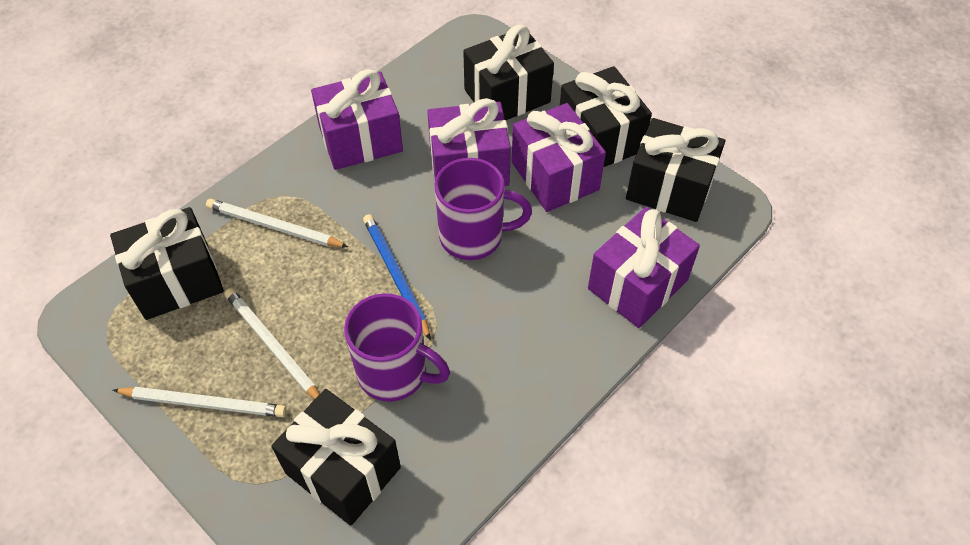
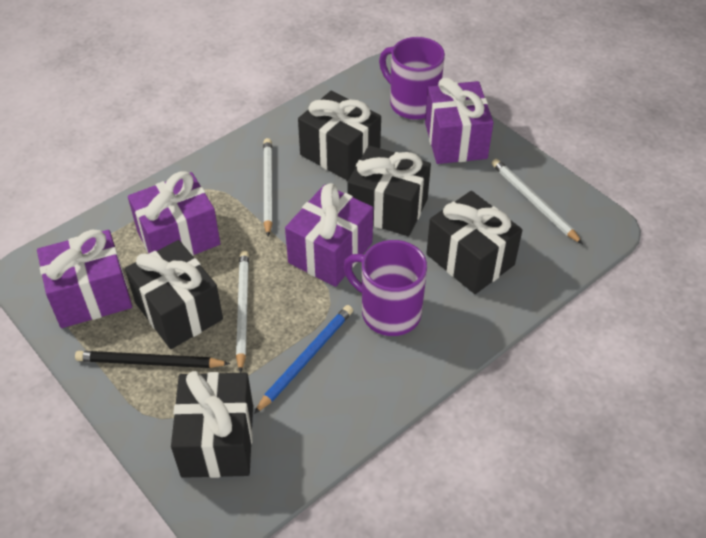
black pencil: none = 0 -> [75,351,230,368] = 1

